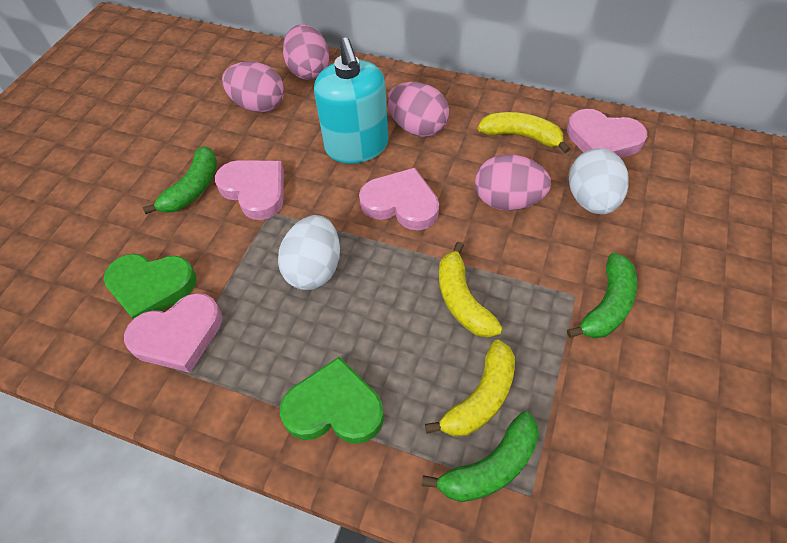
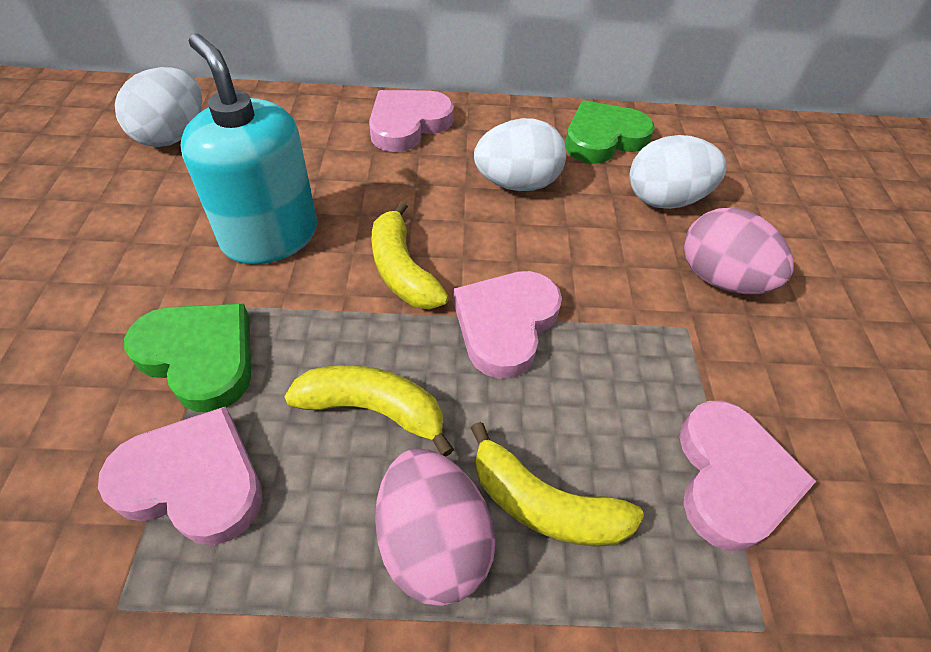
green banana: [143,146,217,214] [422,411,539,502] [567,253,637,338] = 3 -> none = 0
pink egg: [222,61,284,113] [283,24,329,80] [387,82,449,137] [475,154,551,211] = 4 -> [375,449,496,606] [684,208,794,294] = 2
white egg: [278,215,340,290] [569,148,629,214] = 2 -> [115,67,202,147] [474,118,566,191] [629,135,727,209] = 3

